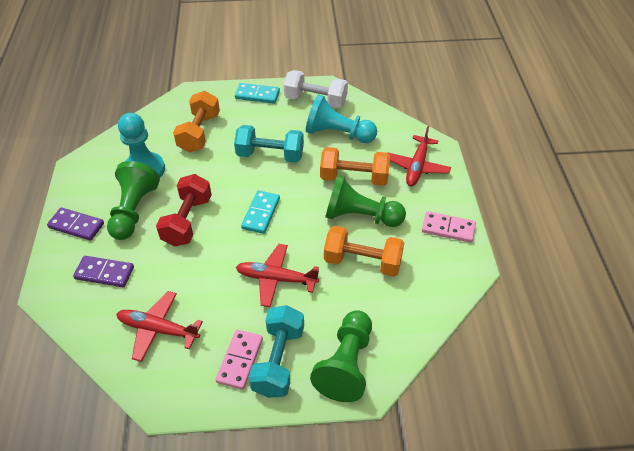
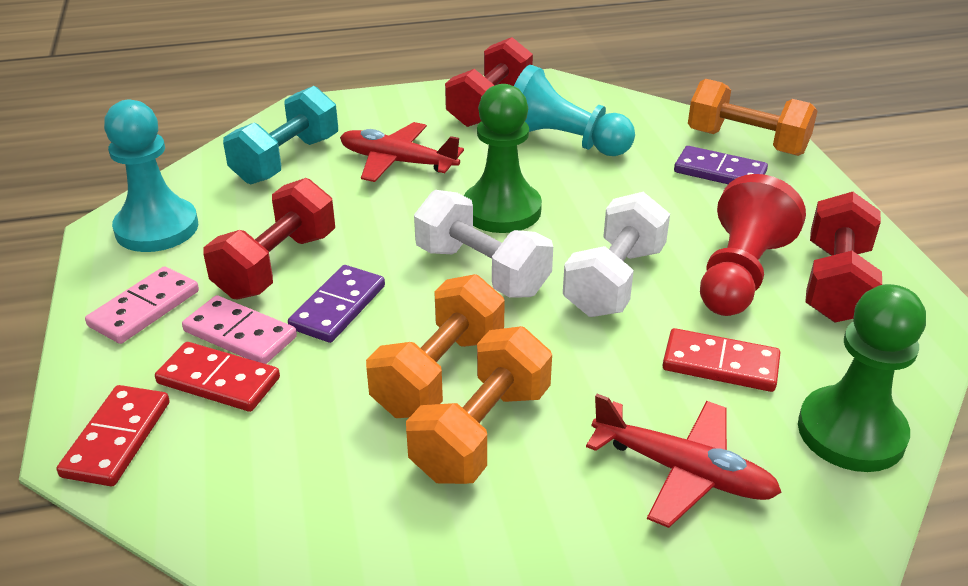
green pawn: [107,161,160,240] [310,310,372,402] [325,175,406,227] = 3 -> [464,84,542,233] [798,284,926,472] = 2
red domino: none = 0 -> [56,385,170,486] [155,342,280,412] [662,328,780,392] = 3
red dumbbell: [156,174,212,247] = 1 -> [203,178,335,300] [445,37,533,127] [805,192,882,323] = 3
red pawn: none = 0 -> [700,174,806,316] = 1
red plane: [116,291,203,362] [236,244,319,307] [387,126,451,186] = 3 -> [340,122,464,182] [586,394,782,528] = 2
turquoise domino: [235,83,280,104] [241,190,280,234] = 2 -> none = 0
turquoise dumbbell: [234,125,304,163] [249,305,304,398] = 2 -> [223,86,338,184] = 1
white dumbbell: [284,70,348,108] = 1 -> [414,190,553,298] [563,192,670,317] = 2

